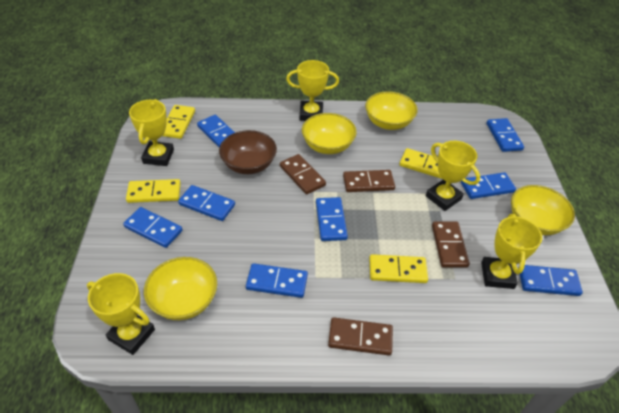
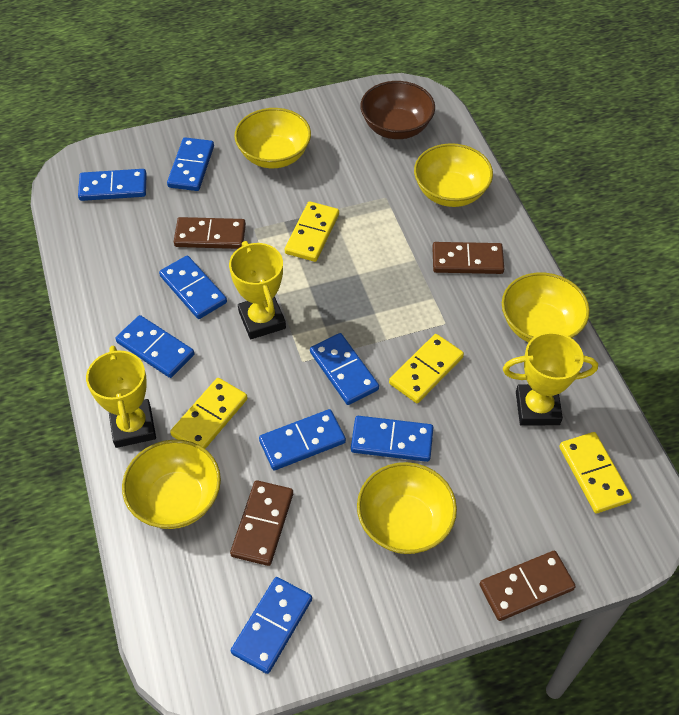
yellow bowl: [144,257,217,320] [302,113,357,154] [365,91,418,130] [511,185,575,235] = 4 -> [122,439,221,529] [234,108,311,168] [357,462,457,554] [414,143,493,207] [502,272,590,343] = 5
yellow trophy: [87,273,155,355] [129,99,174,166] [286,60,339,121] [426,141,480,211] [481,214,542,289] = 5 -> [86,345,156,448] [229,241,286,339] [503,332,598,426] = 3

